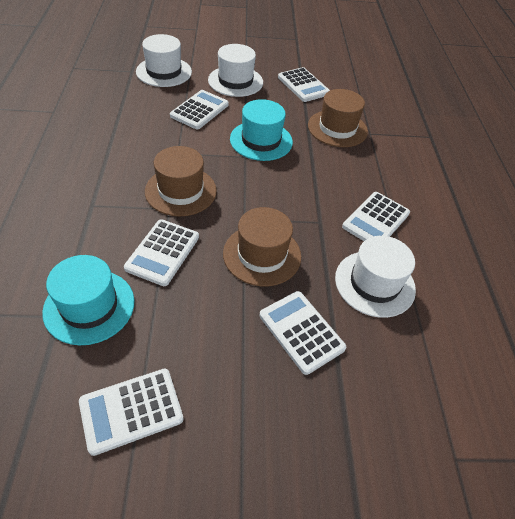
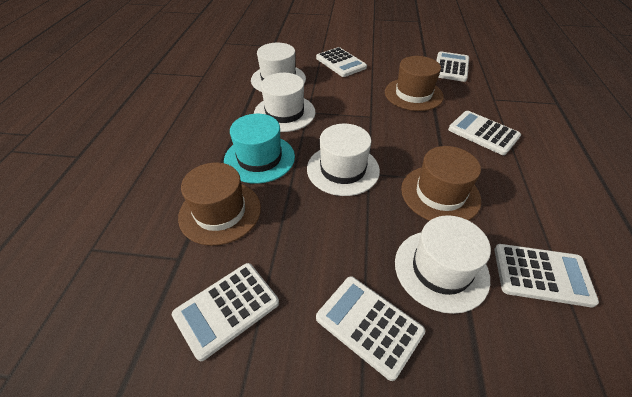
turquoise hat: [42,255,135,345] [230,99,293,161] = 2 -> [224,114,295,184] = 1
white hat: [136,34,192,87] [208,44,263,97] [335,236,416,318] = 3 -> [251,43,306,92] [254,73,316,132] [307,124,380,196] [395,215,491,314] = 4

